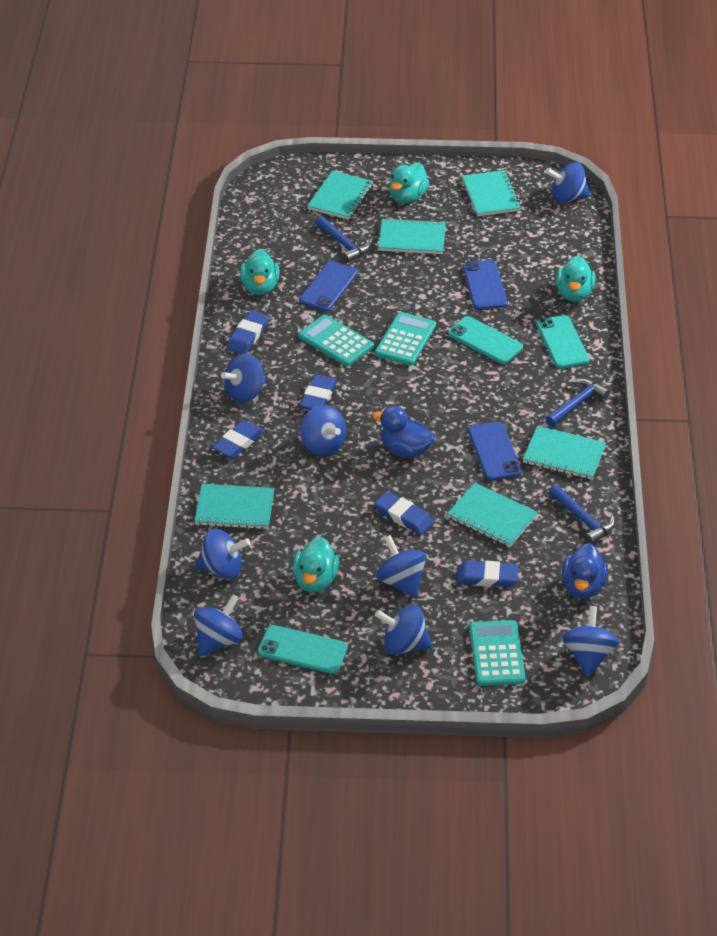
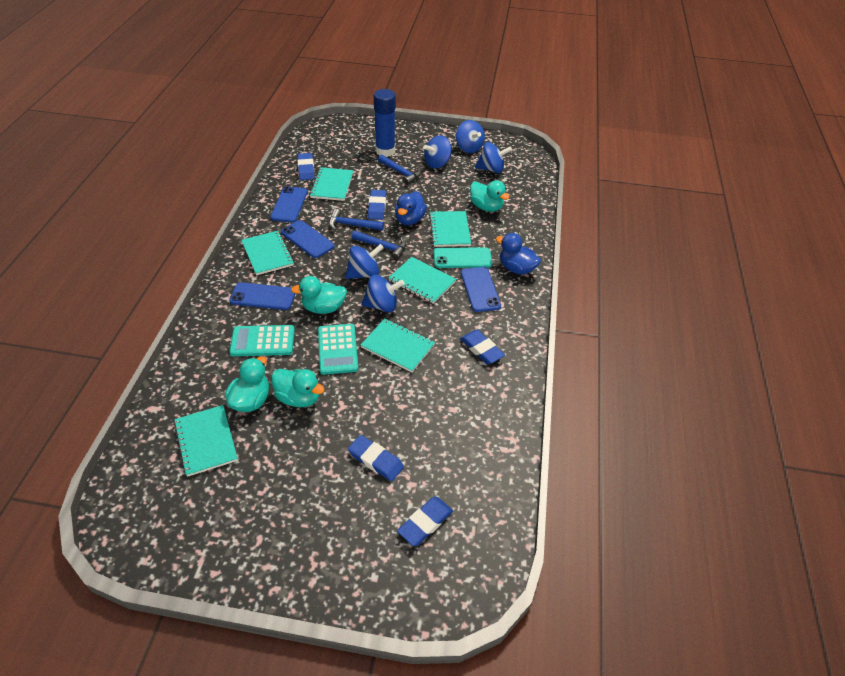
blue glue stick: none = 0 -> [374,89,396,157] = 1
blue phone: [299,261,358,311] [463,260,507,310] [468,421,522,481] = 3 -> [229,282,296,310] [270,186,308,222] [281,220,335,258] [461,267,501,312] = 4
blue spinning top: [194,594,243,656] [195,529,251,579] [221,353,266,403] [300,405,346,456] [375,605,432,655] [377,535,426,598] [546,162,591,203] [562,606,619,677] = 8 -> [345,244,384,279] [361,275,405,312] [424,135,452,169] [456,120,485,153] [475,142,512,173] = 5
turquoise calculator: [298,315,374,366] [375,312,436,366] [469,620,525,686] = 3 -> [229,325,295,356] [318,324,358,375] = 2
turquoise phone: [258,625,348,674] [448,316,523,364] [536,315,589,369] = 3 -> [434,247,492,268] = 1

